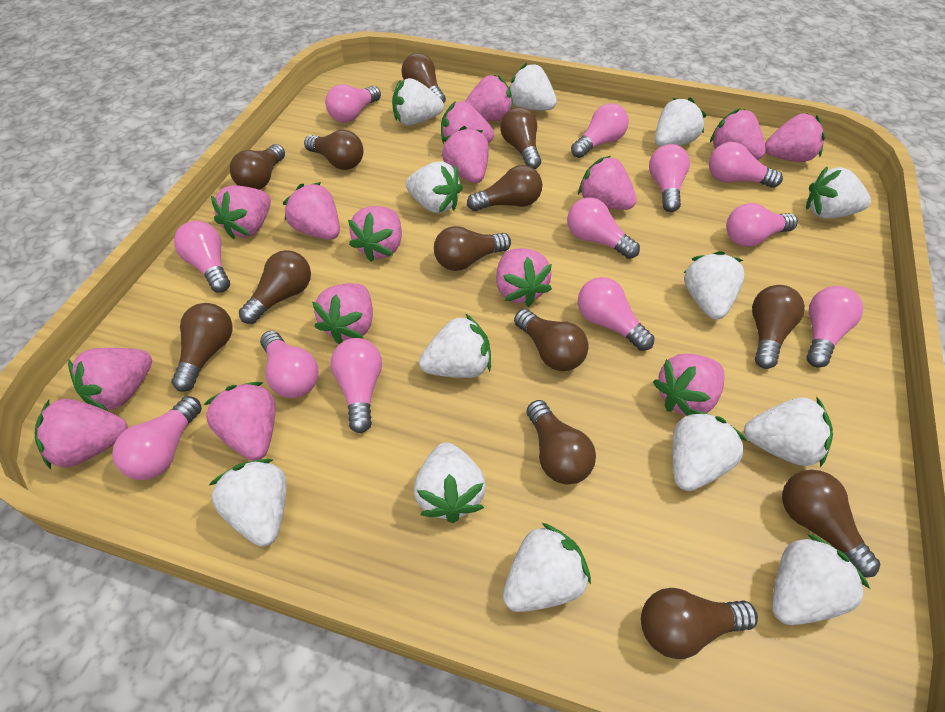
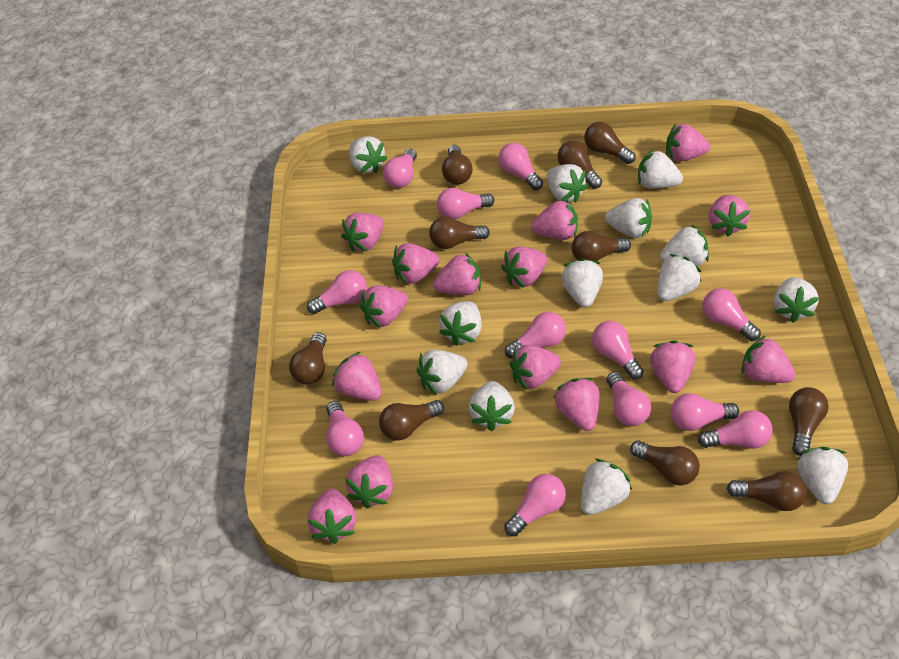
brown light bulb: [171,303,232,392] [230,144,285,190] [239,250,311,324] [304,130,364,170] [401,53,446,103] [434,226,511,271] [467,165,542,211] [500,107,541,169] [514,309,589,371] [527,400,596,485] [641,588,758,659] [752,285,805,369] [782,470,881,577] = 13 -> [289,332,327,384] [379,400,444,440] [429,217,490,249] [442,145,472,185] [558,141,602,189] [572,231,631,261] [584,122,636,164] [630,440,700,485] [727,471,807,511] [789,387,829,456] = 10

